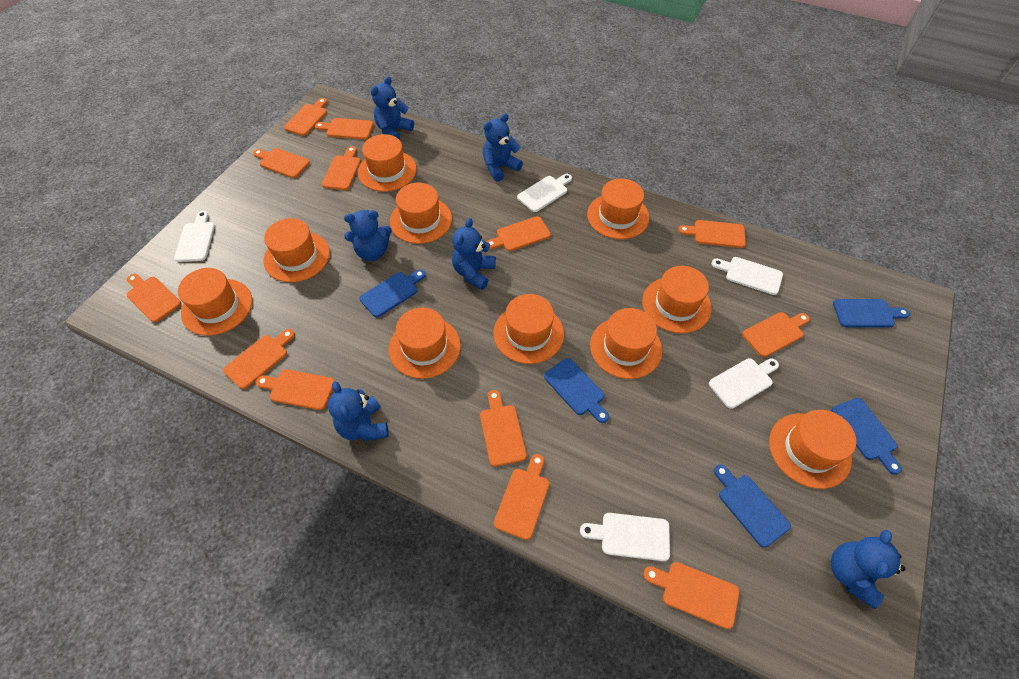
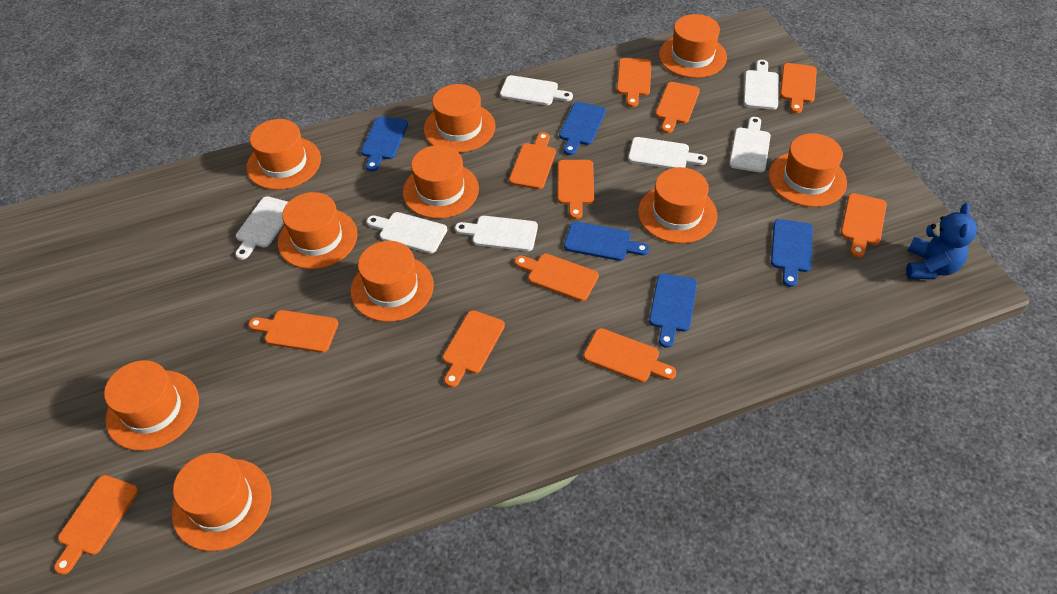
blue teddy bear: [328,381,389,441] [344,210,392,261] [371,76,414,140] [452,218,496,290] [483,113,523,182] [831,530,906,609] = 6 -> [906,203,977,279] = 1
orange cutting board: [126,274,181,322] [223,329,295,389] [253,148,310,178] [256,369,335,410] [284,98,327,136] [315,118,374,140] [322,146,361,190] [480,390,527,467] [486,216,551,251] [494,454,550,540] [643,562,739,629] [678,220,746,248] [742,312,810,357] = 13 -> [54,475,138,575] [248,310,338,353] [443,310,505,388] [509,132,556,189] [514,254,599,301] [558,160,594,219] [583,328,676,382] [617,58,652,107] [656,82,700,133] [780,63,817,113] [841,193,887,258] = 11
white cutting board: [174,211,215,262] [517,174,572,212] [580,513,670,561] [709,358,779,409] [712,257,783,295] = 5 -> [235,196,288,260] [367,212,447,254] [455,216,538,251] [500,75,573,105] [628,137,707,169] [729,117,771,173] [744,60,779,110] = 7

